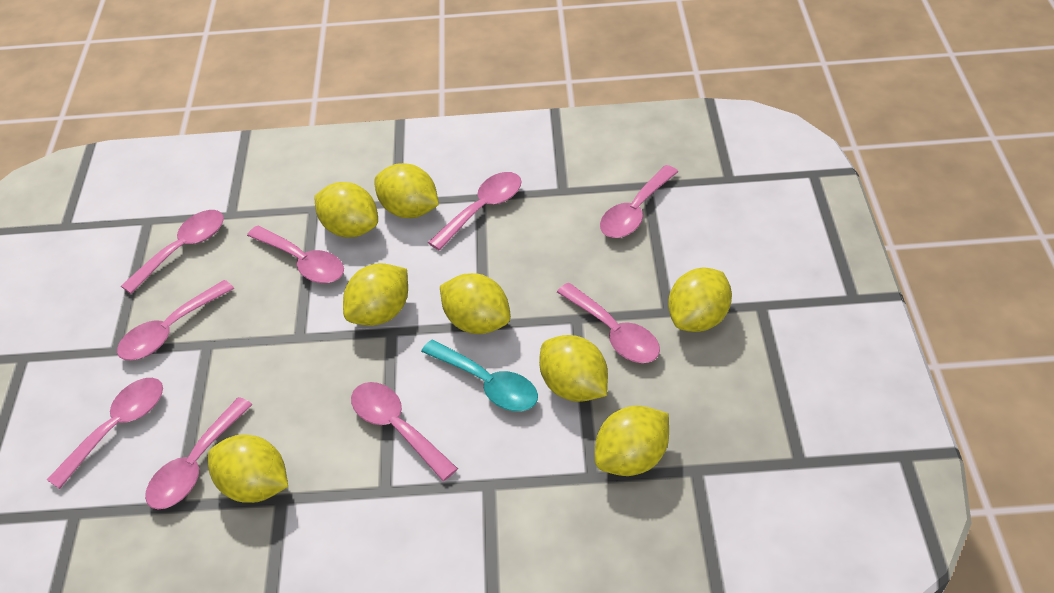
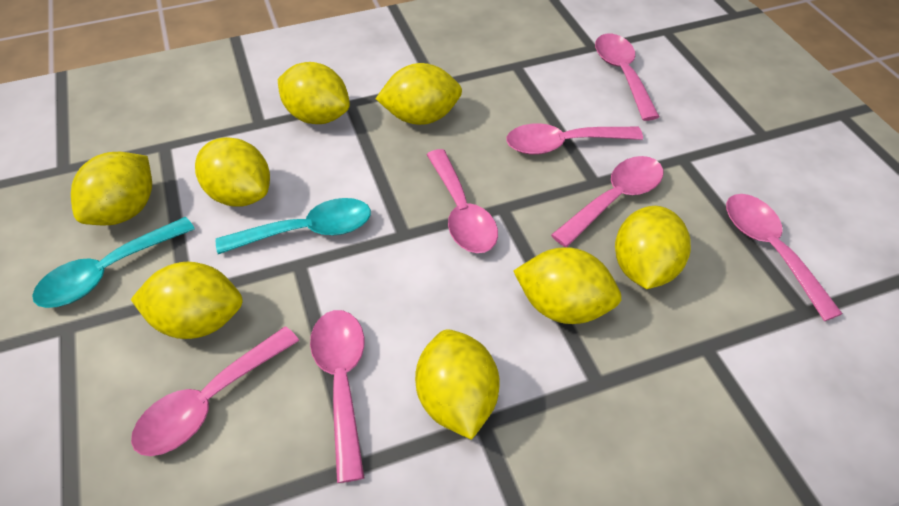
pink spoon: [47,378,163,489] [117,280,234,360] [121,210,224,294] [145,397,253,510] [247,225,344,283] [351,382,458,481] [428,172,522,250] [557,283,660,363] [600,165,678,238] = 9 -> [131,326,299,456] [310,310,364,483] [427,149,498,253] [506,123,643,155] [551,156,663,247] [595,34,659,121] [726,194,843,321] = 7
turquoise spoon: [421,340,538,411] = 1 -> [32,217,195,308] [216,198,371,254] = 2

